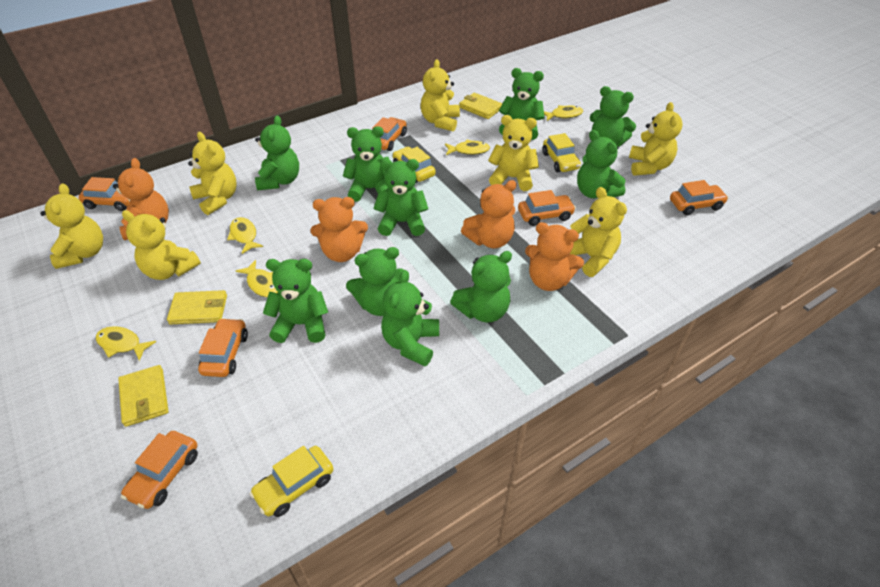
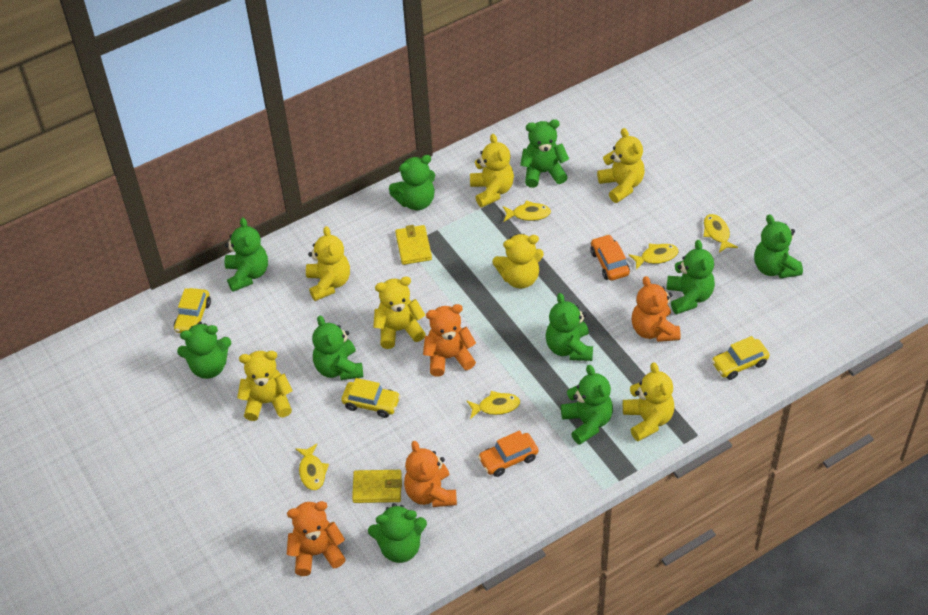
orange car: [79,177,130,211] [121,431,198,509] [198,318,248,377] [372,117,407,151] [518,190,576,226] [670,180,728,215] = 6 -> [478,431,538,477] [590,234,630,281] = 2
yellow wallet: [118,365,168,427] [167,290,227,324] [459,93,502,119] = 3 -> [352,470,402,503] [395,225,432,265] = 2

